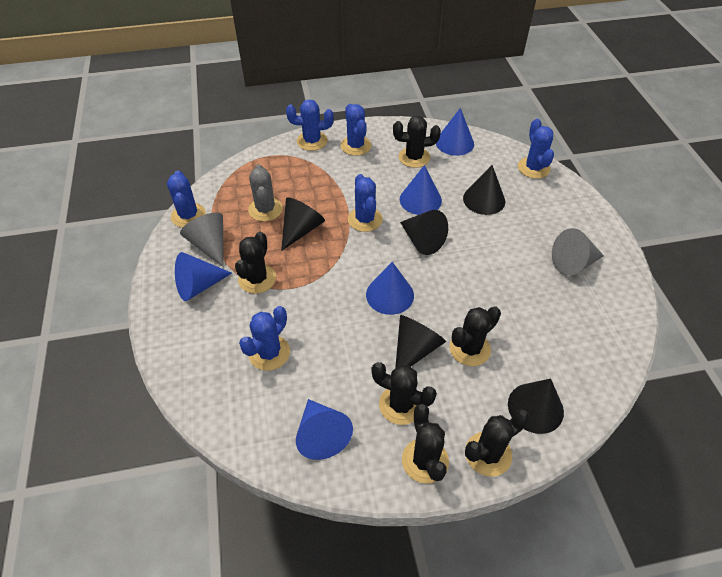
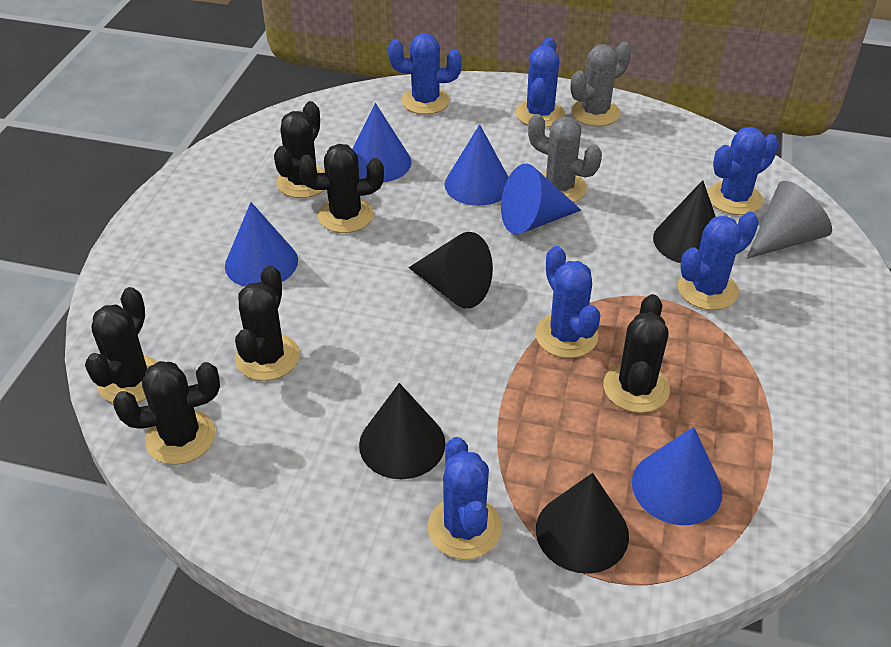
black cone: [281,197,325,251] [395,315,446,369] [400,210,448,255] [463,165,505,215] [508,379,564,434] = 5 -> [359,383,446,479] [409,232,493,309] [536,473,629,574] [653,180,716,263] = 4
grey cactus: [248,164,283,222] = 1 -> [528,114,602,203] [571,42,631,126] = 2
grey cone: [180,212,224,267] [552,228,604,276] = 2 -> [747,181,832,259] = 1

